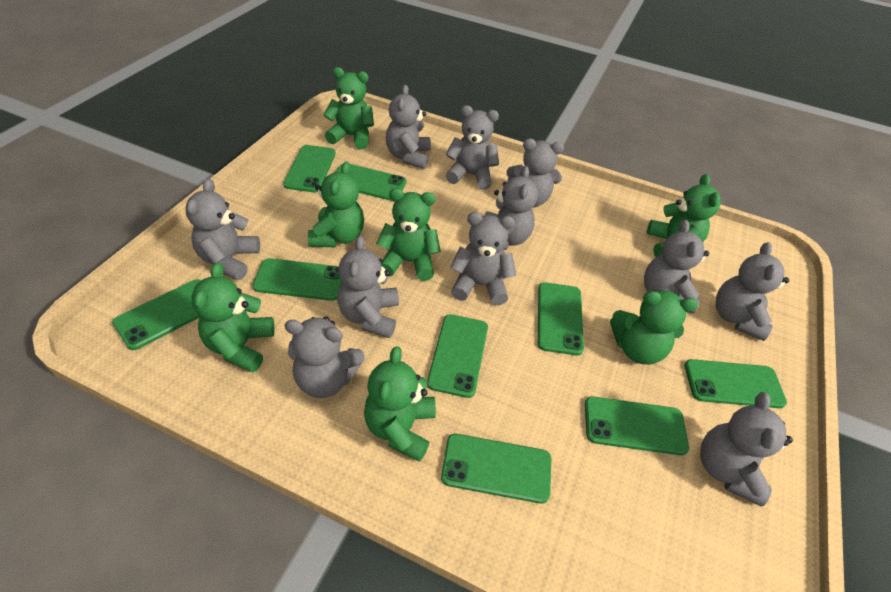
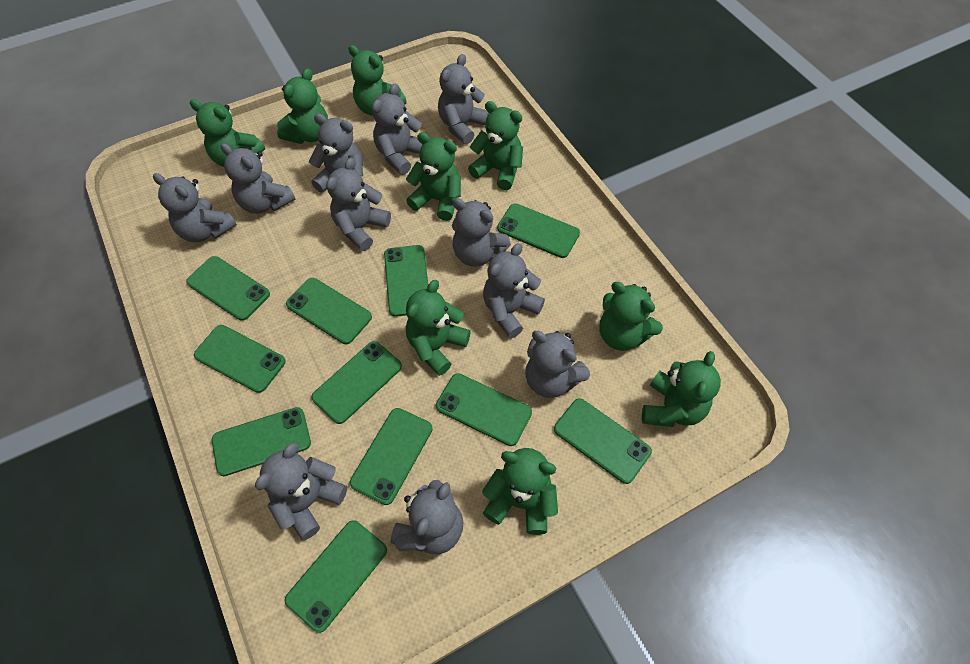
green phone: [112,279,202,350] [252,258,342,301] [283,145,336,192] [336,164,406,201] [427,314,488,398] [441,434,551,504] [538,282,584,355] [585,396,689,455] [684,359,787,408] = 9 -> [186,256,270,321] [194,325,286,393] [212,407,311,476] [284,520,387,633] [286,278,372,344] [311,341,402,424] [350,408,433,505] [384,245,428,317] [436,373,532,446] [497,203,580,258] [554,398,652,484] = 11
green teddy bear: [191,263,275,373] [308,162,364,247] [324,67,374,149] [364,346,436,462] [376,188,441,281] [610,290,698,365] [647,174,721,257] = 7 -> [190,99,265,167] [277,68,328,144] [348,45,407,116] [406,132,461,221] [406,280,471,376] [468,101,523,190] [482,448,558,535] [599,282,663,351] [642,351,721,427] = 9

